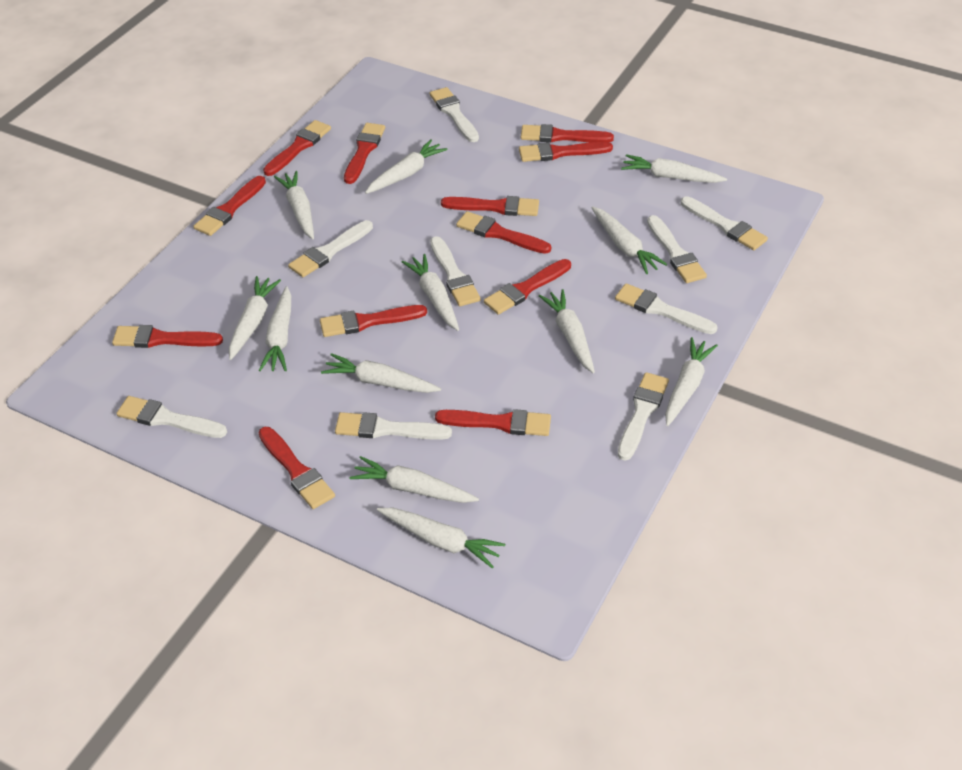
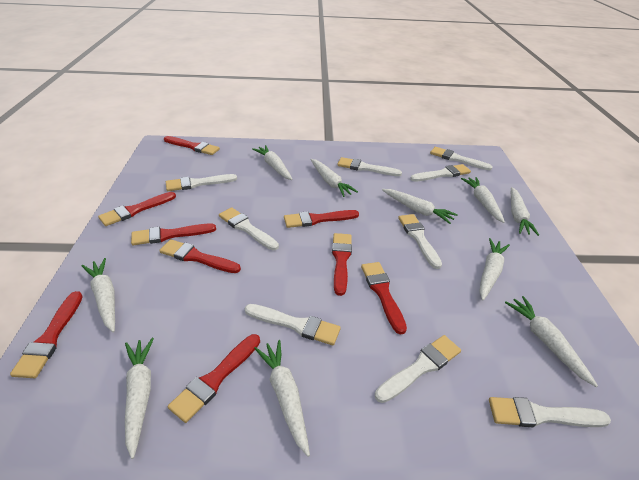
red brush: [112,325,223,348] [193,176,266,236] [258,427,335,509] [263,120,331,176] [320,305,427,337] [344,123,385,184] [435,409,551,436] [441,196,539,216] [456,211,551,254] [484,259,571,315] [519,142,613,162] [521,124,614,142] = 12 -> [10,291,83,378] [98,192,176,226] [131,223,216,245] [159,239,241,273] [164,136,220,155] [168,334,260,423] [284,210,359,228] [332,233,352,296] [361,262,407,335] = 9
white carrot: [229,276,281,360] [259,286,291,371] [274,171,314,239] [321,353,441,393] [349,456,479,503] [365,139,448,194] [377,508,505,568] [402,254,459,331] [539,289,595,374] [591,206,667,274] [621,154,727,183] [665,337,718,426] = 12 -> [82,258,115,333] [125,338,154,459] [252,145,293,180] [254,340,310,457] [310,159,358,197] [382,189,458,224] [461,177,505,223] [480,238,510,300] [505,296,598,387] [511,187,539,236] = 10

